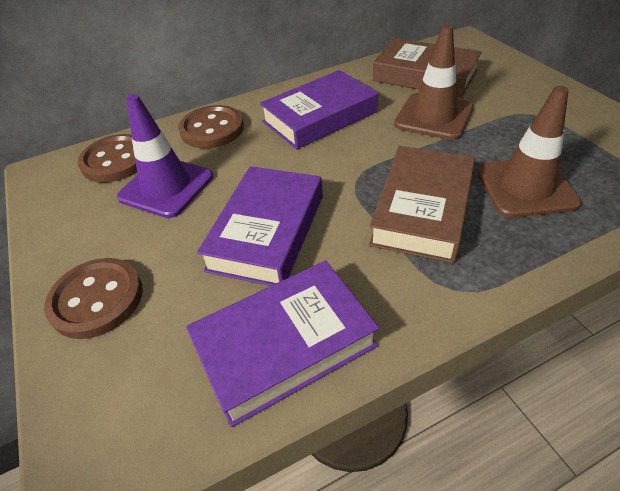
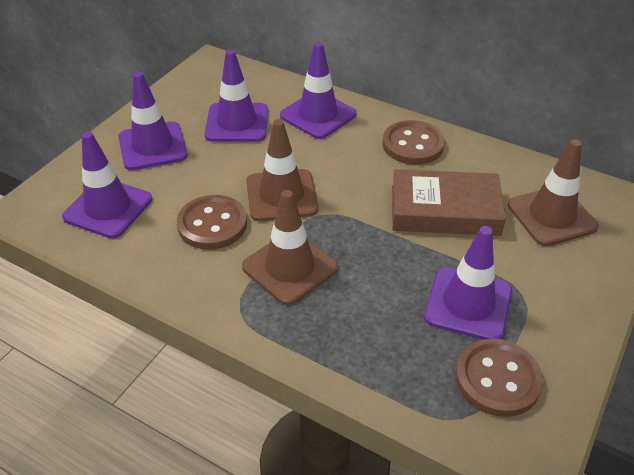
brown book: [369,146,475,263] [373,38,482,98] = 2 -> [392,169,506,236] = 1
brown traffic cone: [394,24,473,140] [477,86,581,218] = 2 -> [242,190,338,305] [246,119,318,221] [508,139,599,246] = 3
purple book: [186,261,379,427] [197,166,323,286] [260,70,378,150] = 3 -> none = 0
purple traffic cone: [117,94,213,218] = 1 -> [62,132,152,238] [118,72,188,170] [204,49,268,142] [280,42,357,139] [424,226,512,339] = 5

